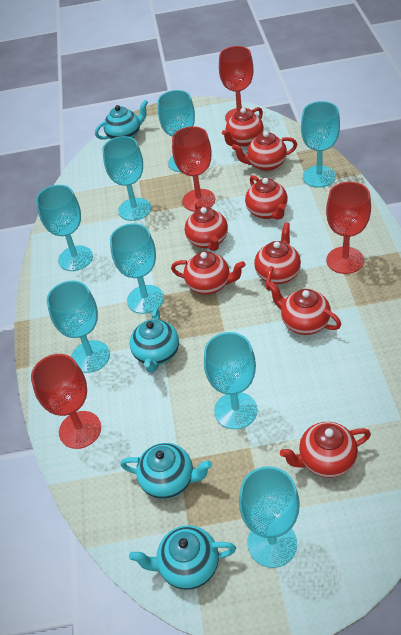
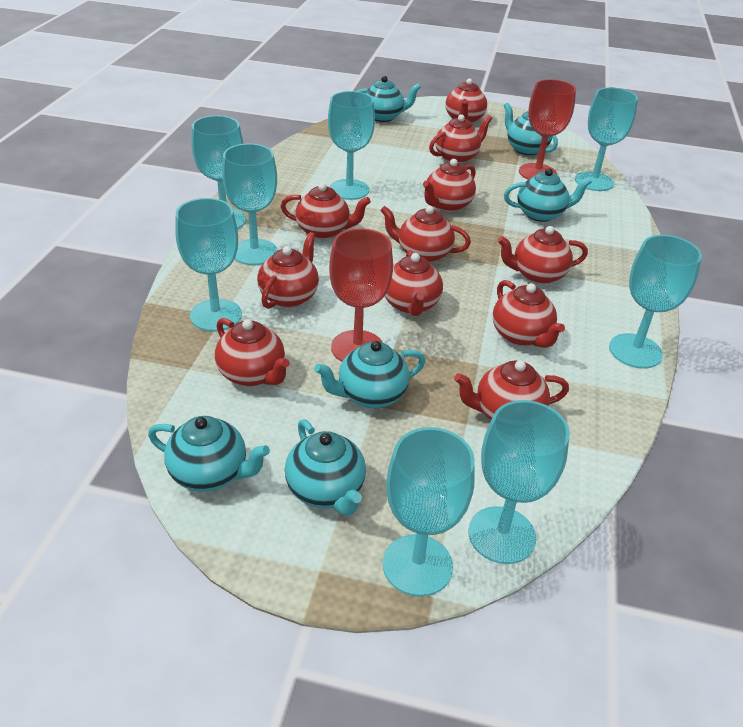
red goblet: [31,354,101,449] [172,126,215,212] [219,46,253,122] [326,182,371,274] = 4 -> [329,229,393,362] [519,79,576,180] = 2
red teapot: [171,251,246,294] [185,202,228,251] [222,107,264,147] [232,131,297,171] [245,175,288,220] [254,223,301,290] [268,281,341,335] [280,422,371,478] = 8 -> [215,318,290,386] [257,232,319,309] [281,183,371,239] [380,206,471,263] [384,250,443,316] [423,159,476,212] [429,114,492,164] [446,78,487,123] [454,360,569,420] [493,280,565,348] [497,226,588,284] = 11
turquoise teapot: [95,100,148,140] [120,443,212,499] [129,525,236,590] [130,308,179,373] = 4 -> [148,416,270,492] [285,419,366,516] [315,341,426,408] [356,76,421,122] [504,103,558,155] [504,168,592,222] = 6

